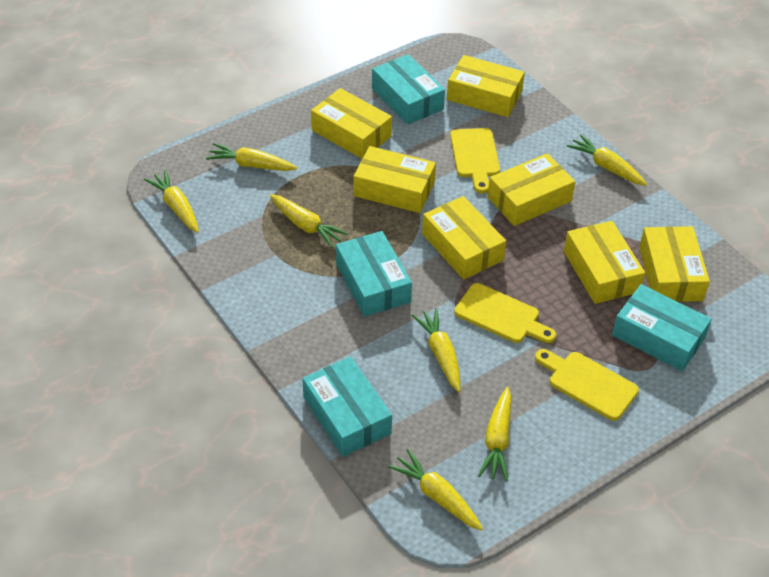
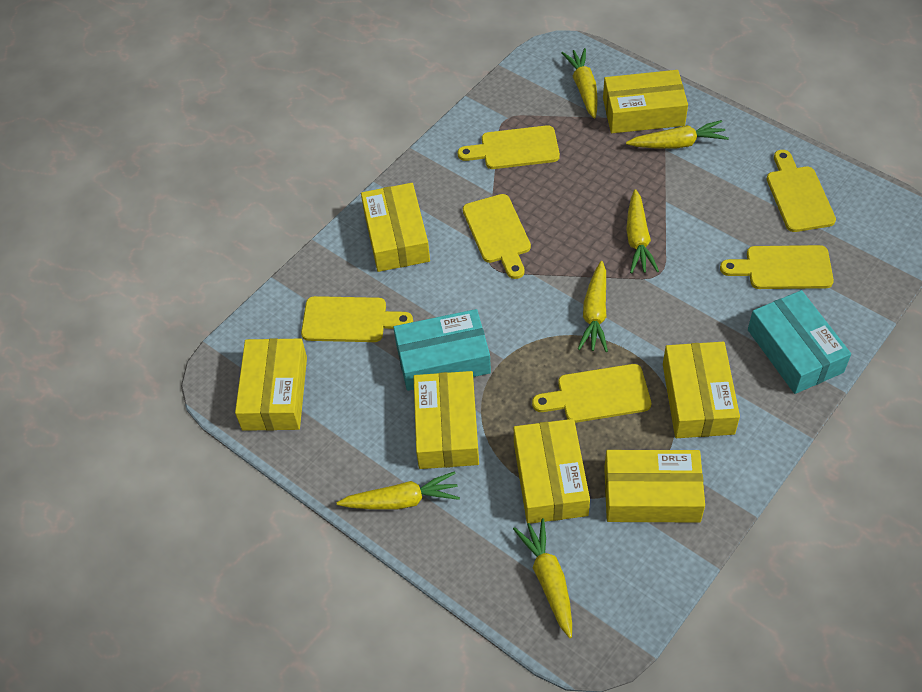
turquoise box: [302,357,392,457] [336,231,412,317] [372,54,445,125] [612,284,712,371] = 4 -> [393,309,491,391] [748,290,851,394] = 2
yellow carrot: [144,170,199,233] [206,143,297,171] [270,194,349,248] [388,449,483,531] [412,308,461,392] [478,387,511,481] [567,134,647,186] = 7 -> [337,471,460,510] [513,519,572,638] [562,48,598,118] [578,261,608,352] [626,120,729,149] [626,189,659,274] = 6
yellow cutting board: [450,128,500,193] [454,283,556,343] [535,349,639,421] = 3 -> [301,296,413,342] [458,125,560,169] [463,194,531,279] [532,364,651,423] [720,245,834,289] [767,150,836,232] = 6

